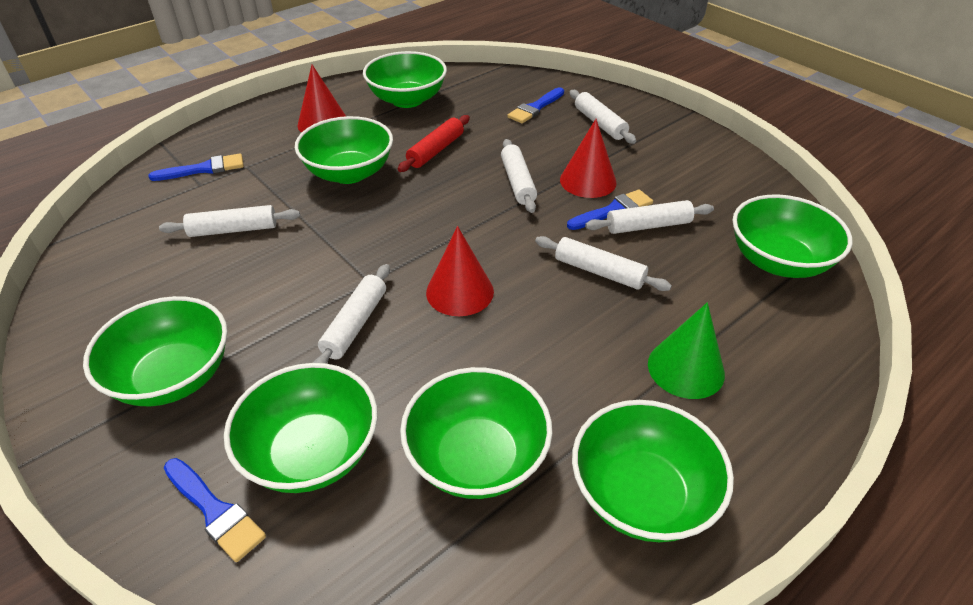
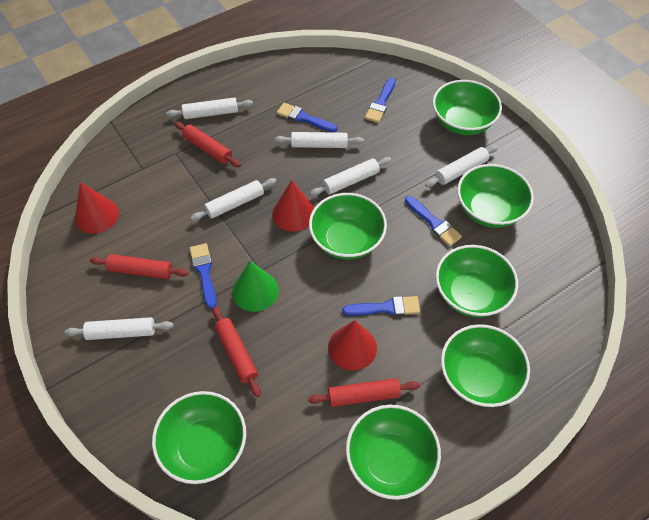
blue brush: [149,154,244,181] [164,458,266,562] [507,87,564,123] [567,189,653,230] = 4 -> [190,243,216,309] [277,103,338,132] [342,296,420,316] [365,78,396,123] [405,196,462,246] = 5
red rolling pin: [398,115,470,172] = 1 -> [90,254,189,279] [174,122,241,167] [212,306,261,397] [308,378,420,407] = 4

